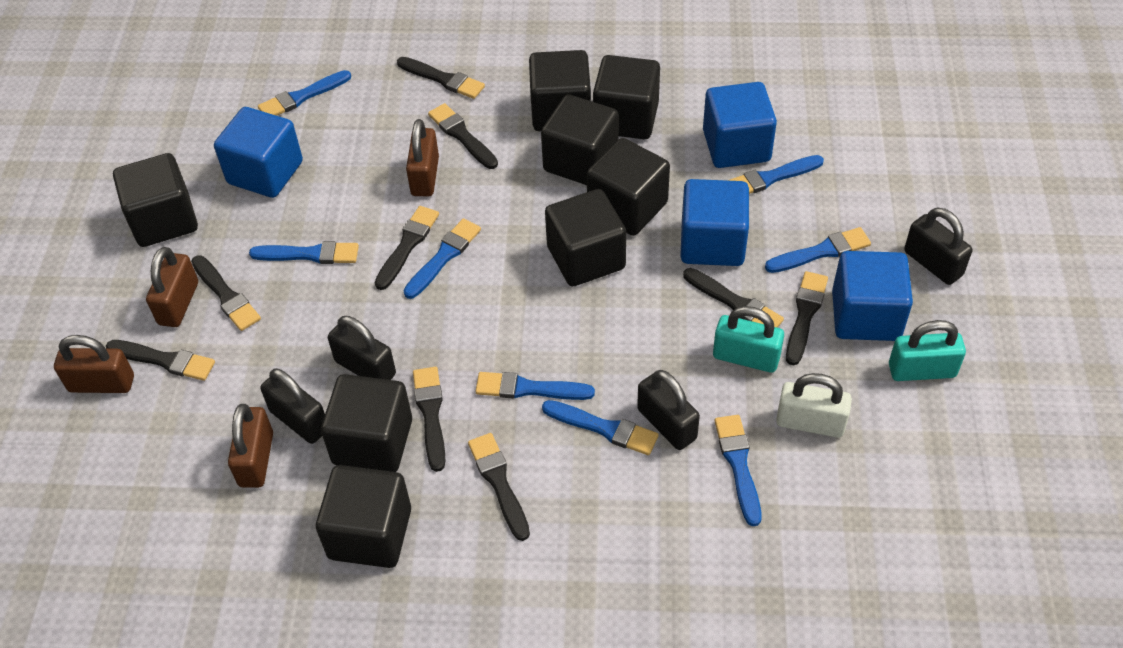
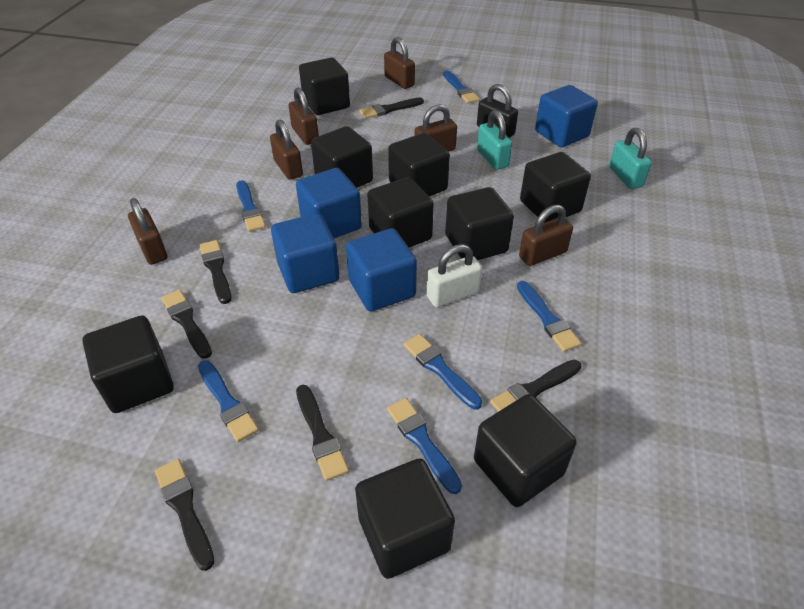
black brush: [106,340,215,381] [191,255,261,331] [375,206,439,290] [397,57,485,99] [413,367,445,472] [428,103,498,169] [468,433,530,541] [683,268,784,327] [786,271,828,365] = 9 -> [155,459,214,571] [161,290,212,359] [199,240,231,304] [296,385,349,481] [359,97,424,119] [490,360,581,412] = 6
black cube: [113,153,198,247] [316,465,411,568] [321,374,412,472] [529,50,591,131] [541,95,619,185] [545,189,626,287] [587,138,670,236] [593,55,660,139] = 8 -> [82,316,174,413] [299,57,350,115] [311,126,373,188] [355,458,455,579] [367,177,434,247] [388,133,450,197] [445,187,514,260] [474,394,577,507] [520,152,591,223] = 9
black padlock: [260,368,325,444] [328,316,396,380] [637,370,700,450] [904,207,972,285] = 4 -> [477,84,518,138] = 1
blue brush: [249,241,359,264] [258,70,351,116] [403,218,481,299] [476,372,595,400] [542,400,659,455] [715,415,762,526] [727,155,824,194] [765,227,871,273] = 8 -> [198,360,259,442] [236,180,266,232] [387,398,462,494] [404,334,482,409] [444,70,480,103] [517,281,581,352] = 6
brown padlock: [54,335,134,393] [146,247,198,327] [228,404,273,488] [406,119,439,196] = 4 -> [128,198,167,265] [270,120,303,180] [288,87,319,145] [384,37,415,89] [414,104,457,152] [519,205,573,266] = 6

